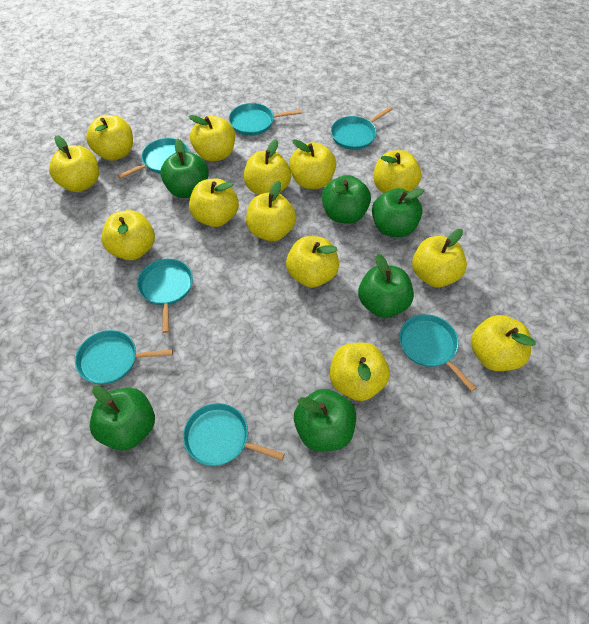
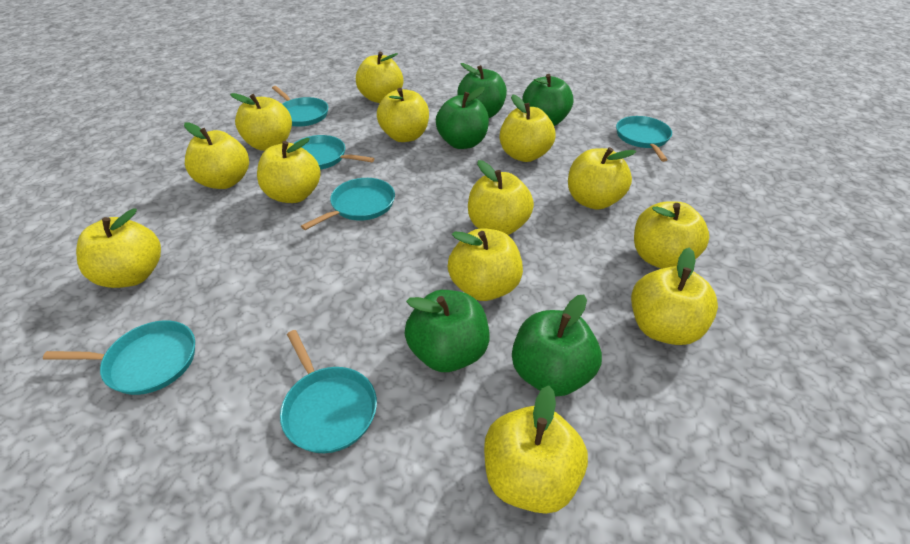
green apple: [90,386,155,451] [161,139,209,198] [294,389,356,451] [322,175,371,224] [358,254,414,318] [372,188,424,237] = 6 -> [404,290,490,372] [436,87,489,149] [457,63,507,118] [512,295,602,396] [522,74,573,126] = 5
turquoise pan: [75,330,173,384] [118,138,189,179] [137,259,193,333] [183,403,285,466] [229,103,301,136] [331,107,393,150] [399,314,476,392] = 7 -> [43,320,195,395] [272,86,328,127] [280,330,377,453] [293,135,375,170] [301,178,395,230] [616,116,672,162] = 6

